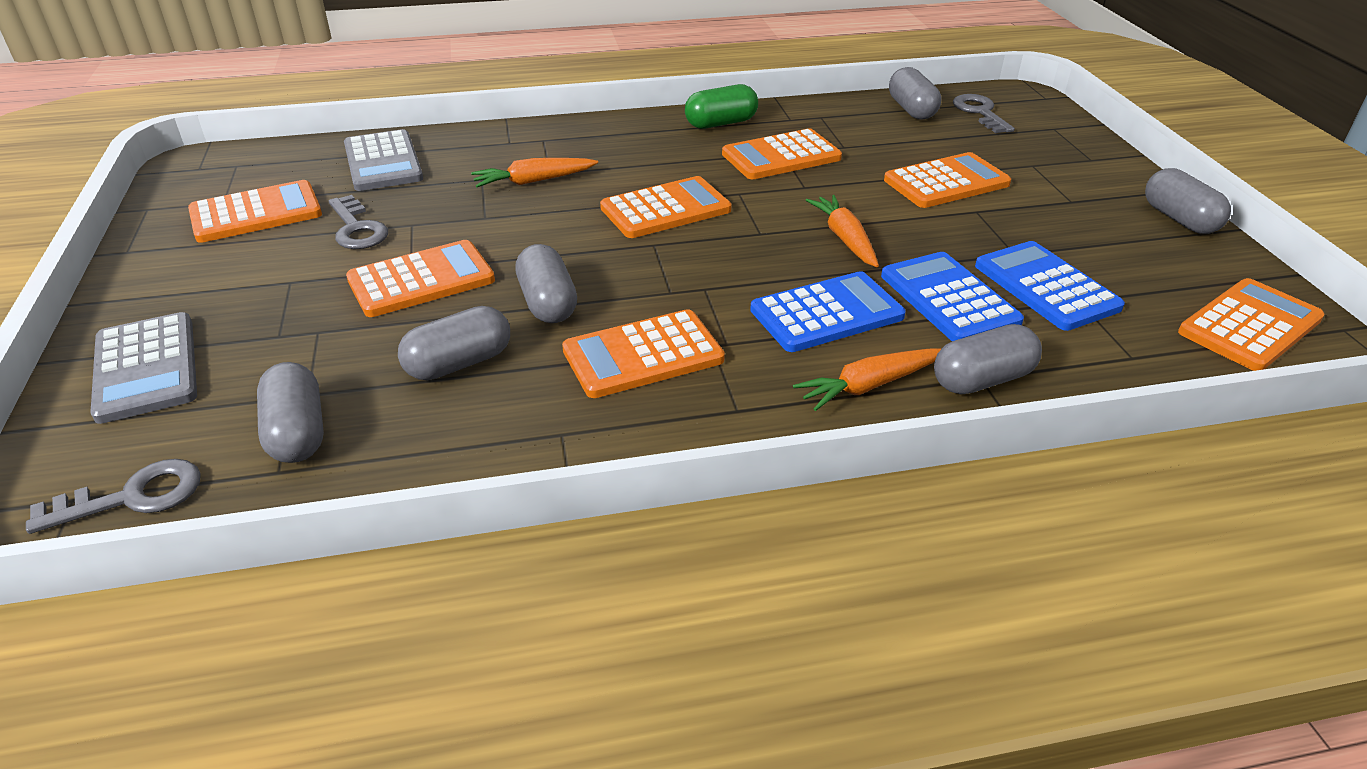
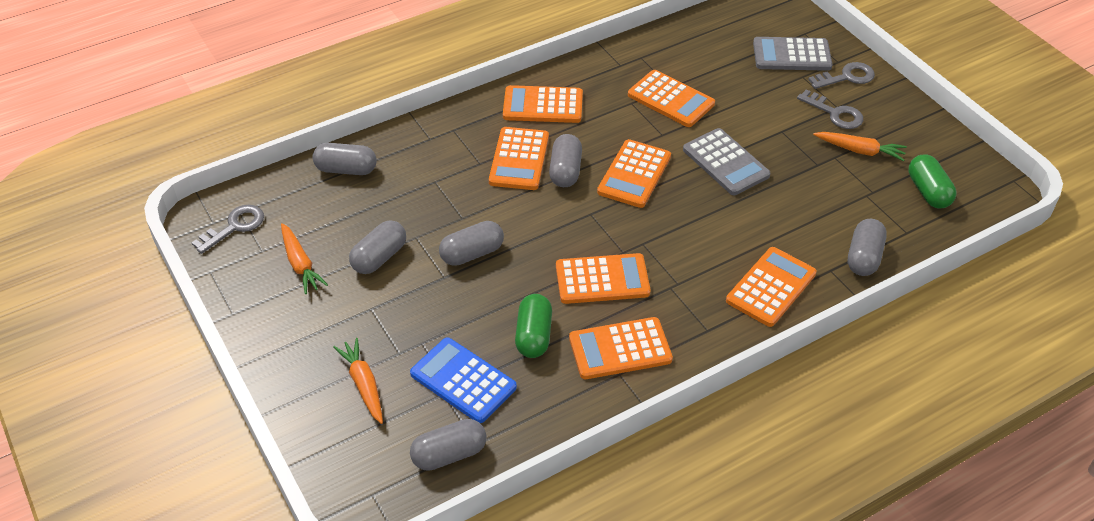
blue calculator: [750,271,906,352] [881,252,1024,341] [975,241,1125,331] = 3 -> [410,337,517,423] = 1
green capsule: [685,84,758,129] = 1 -> [515,294,552,358] [909,154,956,208] = 2

